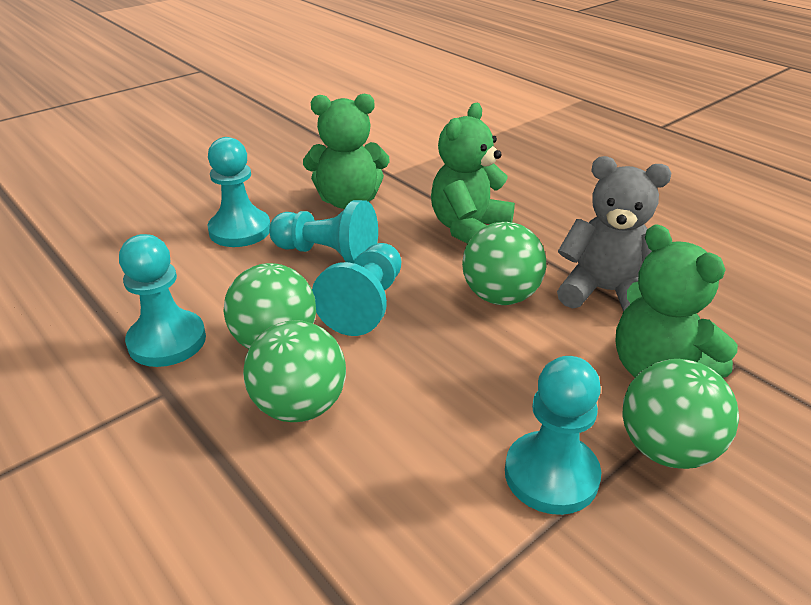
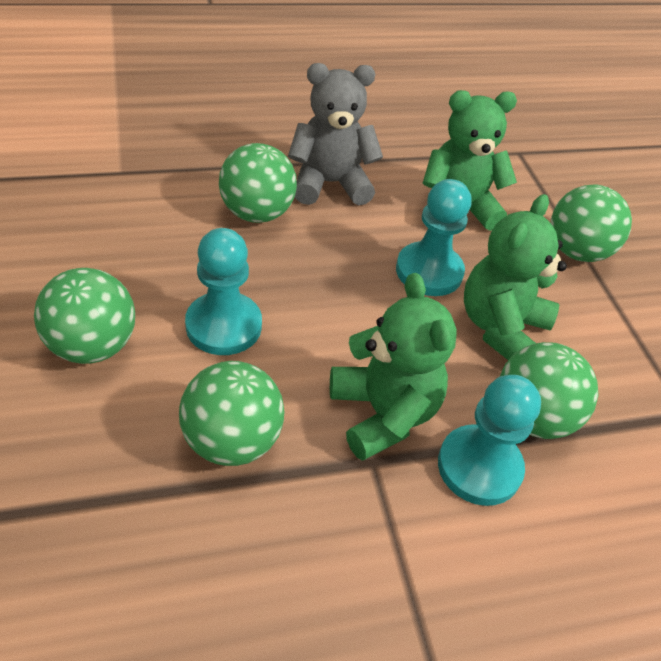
green ball: [223,263,316,349] [243,320,346,422] [462,222,546,305] [622,359,739,469] = 4 -> [34,268,135,364] [179,361,284,466] [219,143,297,223] [500,342,598,439] [551,184,632,262] = 5
turquoise pawn: [119,234,206,367] [207,137,270,247] [269,200,378,263] [312,243,401,336] [505,356,601,515] = 5 -> [185,228,262,355] [396,179,472,296] [438,375,541,506] = 3

